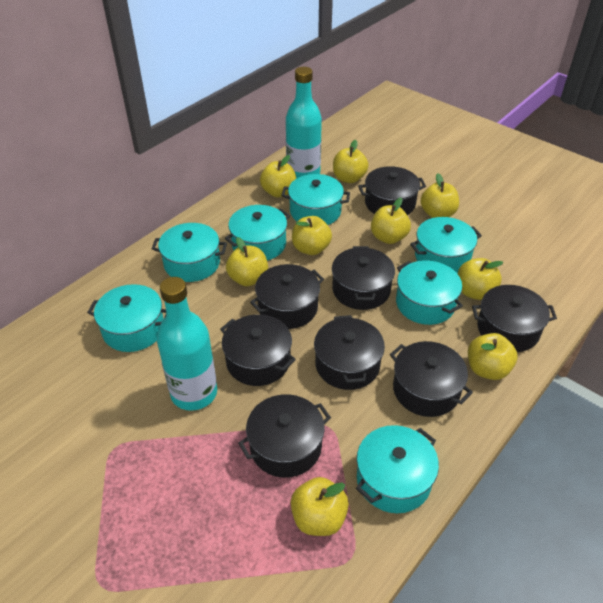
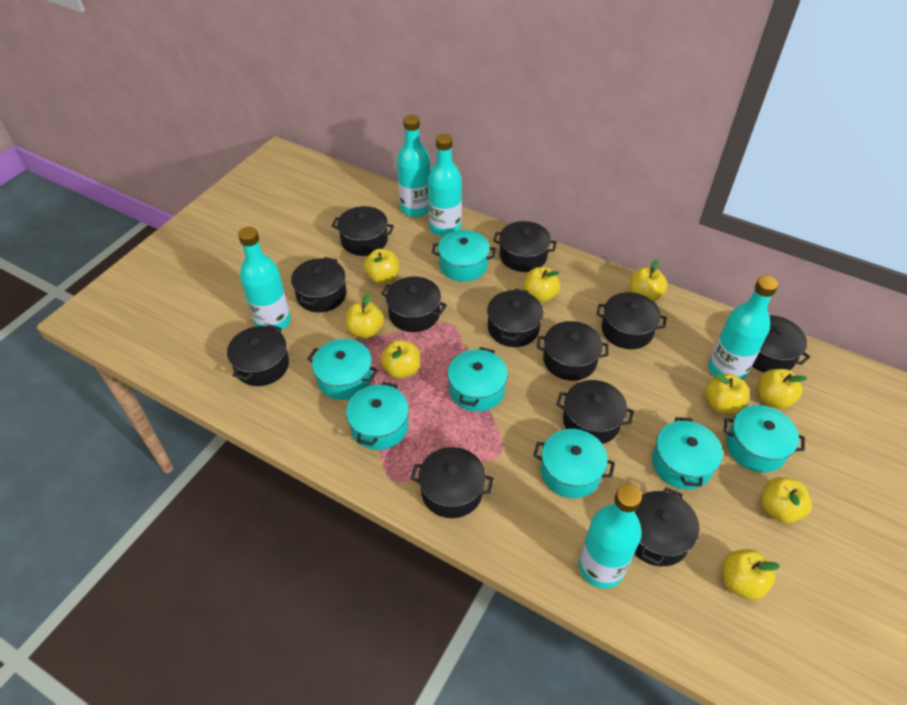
black pot: [220,314,296,386] [238,394,331,478] [250,264,324,329] [314,315,385,390] [332,246,395,310] [358,166,426,215] [390,341,473,417] [472,285,557,352] = 8 -> [227,324,289,386] [291,257,347,312] [332,206,394,256] [381,276,447,332] [411,447,494,518] [487,288,543,347] [493,221,557,272] [537,321,609,381] [556,380,634,444] [596,292,667,349] [635,487,699,566] [752,315,810,372] = 12
turquoise bottle: [157,277,217,411] [286,67,322,179] = 2 -> [238,227,291,331] [397,115,430,217] [428,134,462,237] [579,484,642,588] [708,276,778,380] = 5

